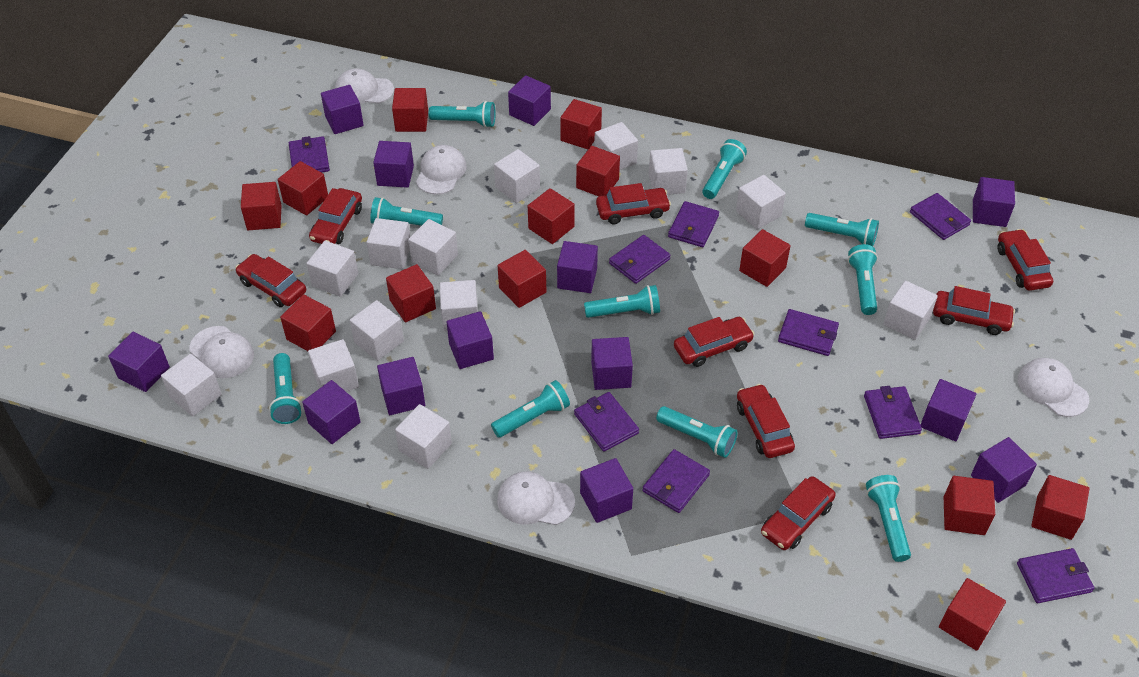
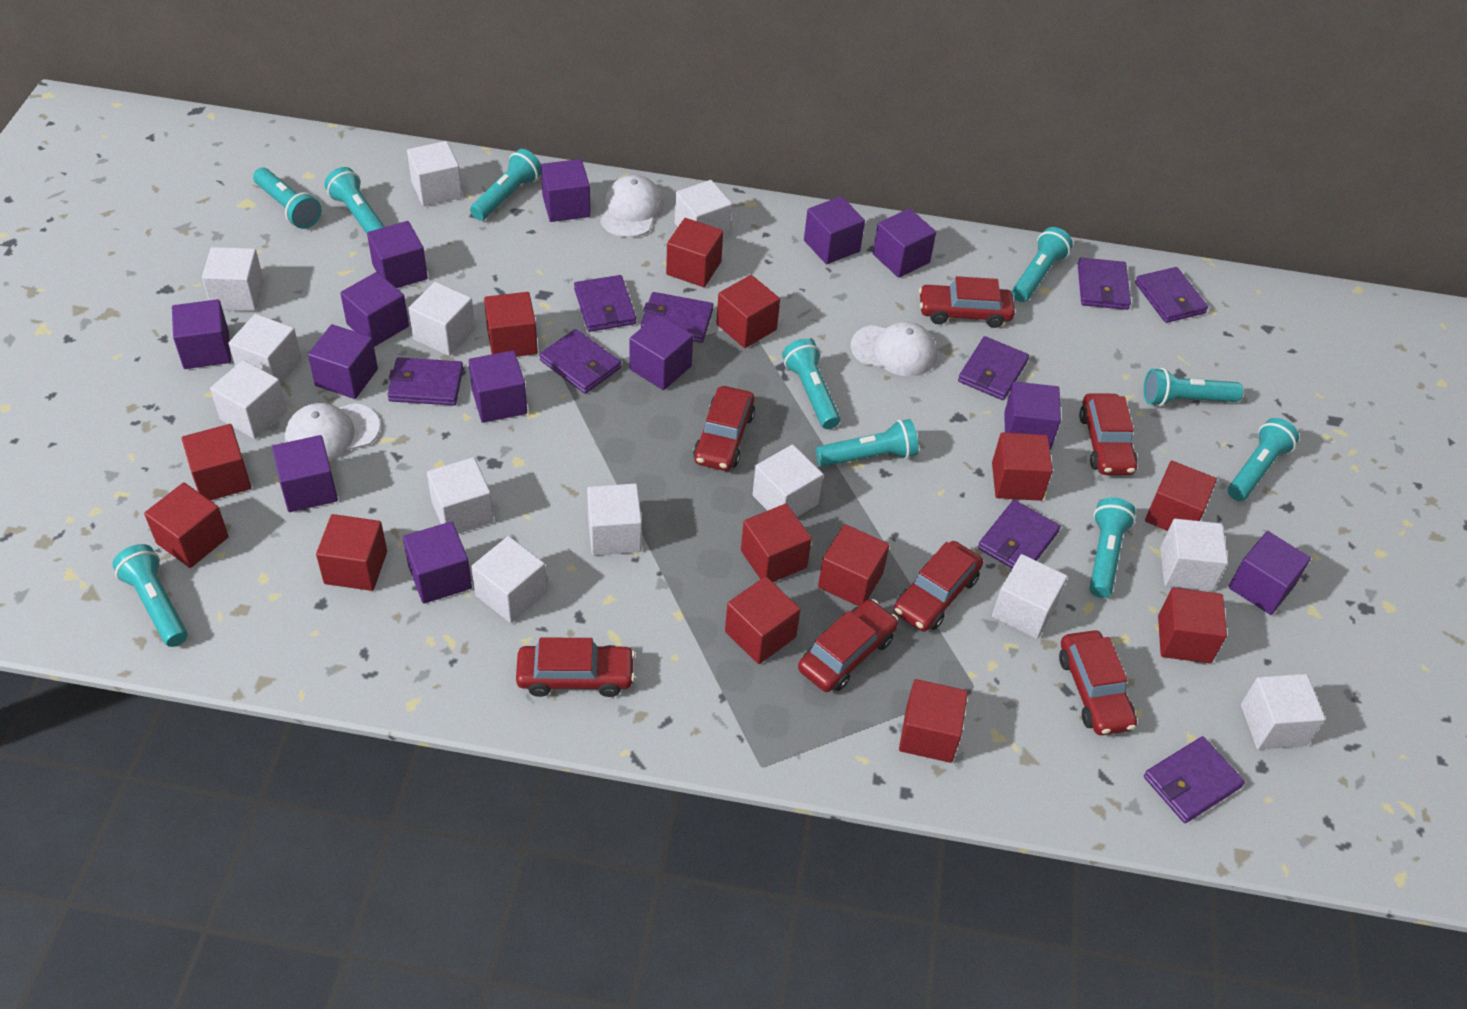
red car: [235,254,306,307] [309,188,362,244] [596,183,671,224] [674,317,754,367] [737,384,795,458] [761,476,836,550] [933,286,1015,335] [998,229,1053,291] = 8 -> [516,637,635,697] [693,386,755,471] [798,599,898,692] [894,541,983,632] [919,276,1015,328] [1059,630,1137,735] [1079,393,1138,475] = 7
white cap: [189,326,254,378] [335,69,394,104] [416,145,467,195] [497,471,575,525] [1018,358,1089,417] = 5 -> [285,403,380,461] [600,175,664,238] [851,322,937,377] = 3

